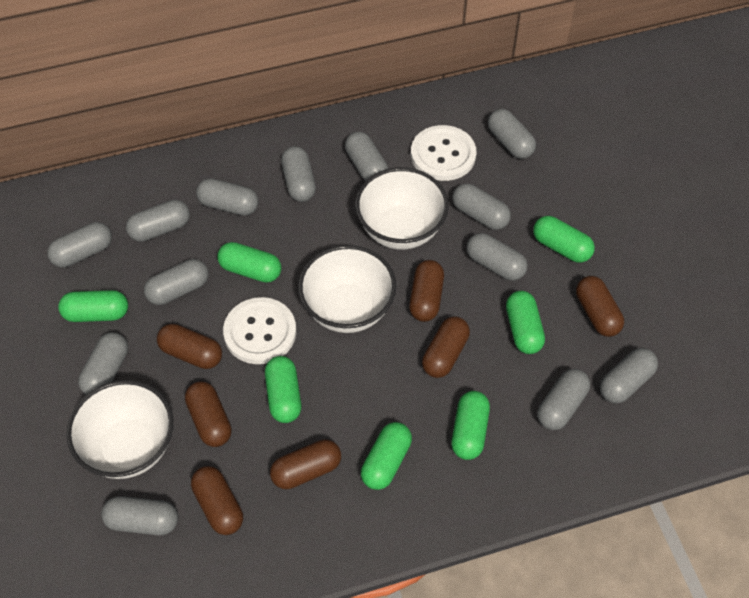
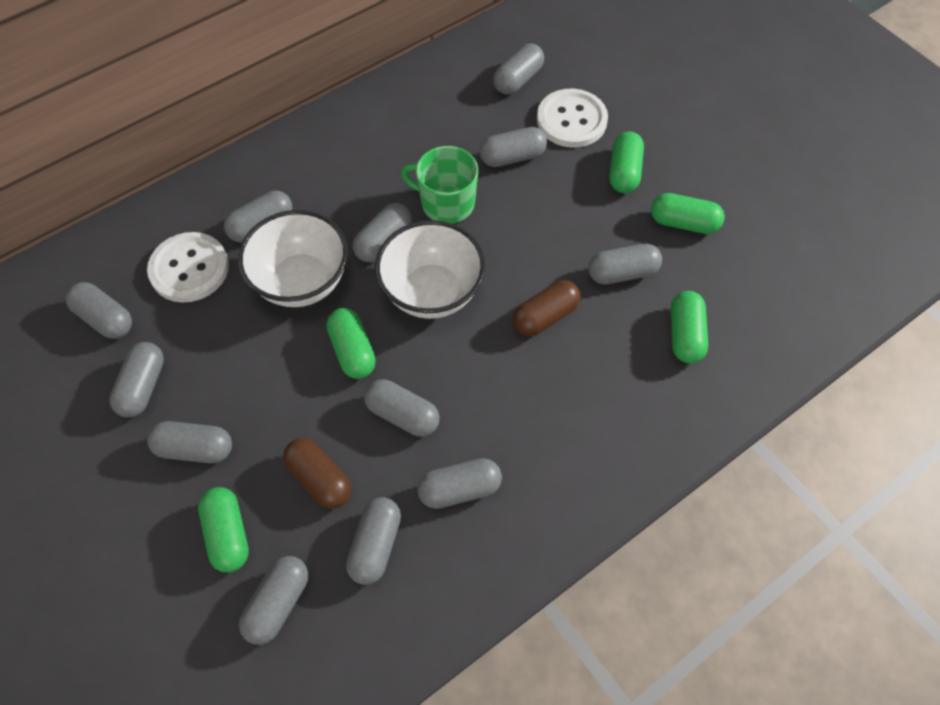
brown capsule: [157,324,222,369] [185,381,232,447] [191,466,243,535] [270,439,341,489] [409,260,444,322] [422,316,470,378] [576,276,624,337] = 7 -> [283,438,351,509] [513,280,581,336] = 2
green capsule: [58,290,128,322] [217,242,281,283] [265,356,301,423] [361,422,412,490] [451,391,490,460] [506,291,545,354] [533,216,595,263] = 7 -> [198,487,249,573] [327,308,376,379] [609,131,644,193] [651,193,725,234] [670,291,708,363] = 5
green mug: none = 0 -> [401,146,478,224] = 1
grey capsule: [48,222,112,268] [78,332,128,395] [101,496,178,535] [126,200,190,242] [144,259,208,305] [196,178,258,216] [281,146,316,202] [345,132,388,181] [452,184,511,230] [466,233,528,281] [488,109,536,159] [537,369,590,430] [600,348,658,403] = 13 -> [66,282,132,339] [109,342,164,417] [147,421,232,463] [224,191,292,243] [239,556,308,645] [346,497,401,585] [353,203,412,262] [364,379,440,437] [417,458,502,509] [480,127,547,167] [493,43,544,95] [588,244,662,285] = 12
white bowl: [66,380,173,479] [298,245,396,333] [355,167,449,250] = 3 -> [238,210,348,307] [375,220,485,319] = 2

